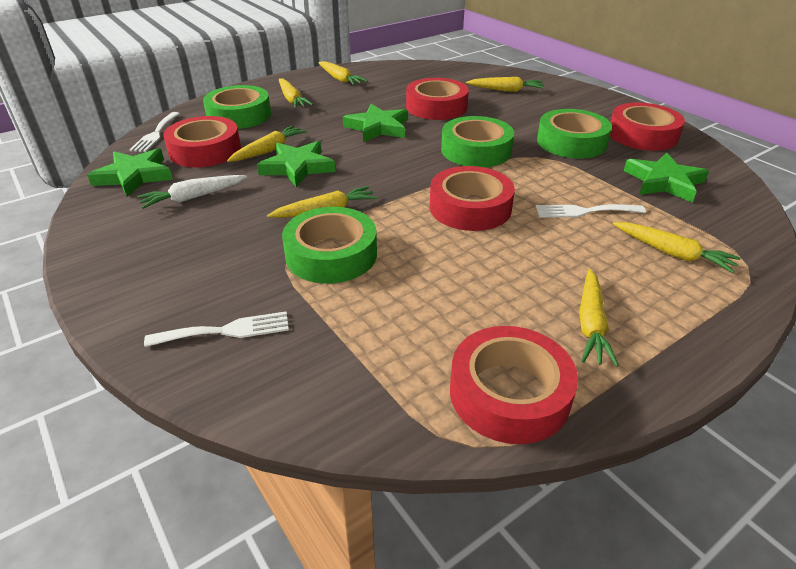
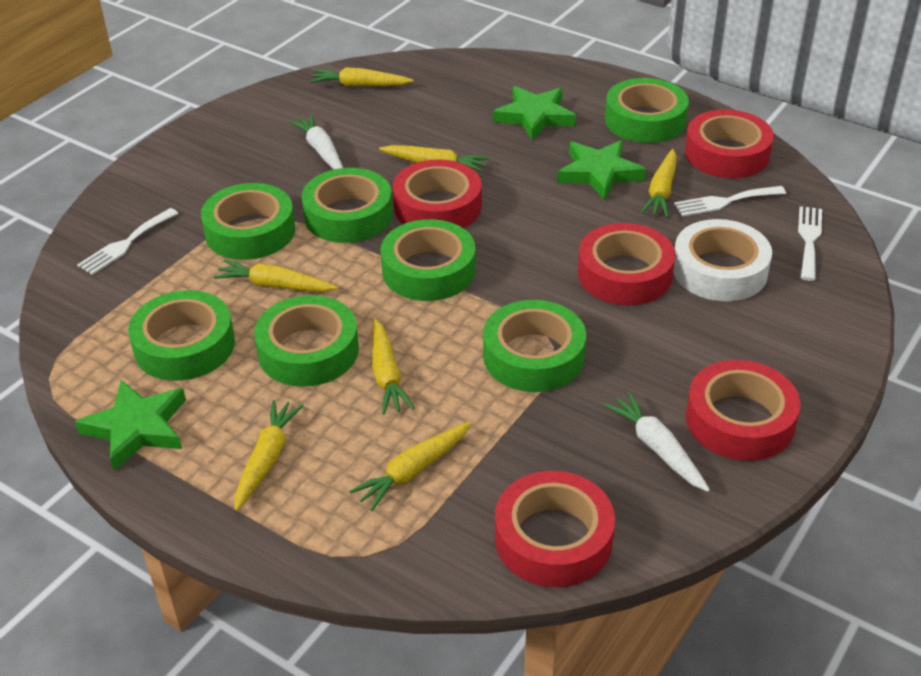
green star: [87,148,173,197] [257,141,336,187] [343,104,408,142] [624,153,709,203] = 4 -> [75,380,186,471] [493,86,576,140] [557,140,646,200] = 3
green tape: [203,85,271,129] [282,207,377,284] [441,116,514,167] [537,109,612,158] = 4 -> [128,290,235,381] [201,183,295,260] [254,295,359,387] [302,168,393,243] [381,219,475,301] [483,300,586,392] [605,78,689,143] = 7
white carrot: [137,175,247,209] = 1 -> [289,114,343,169] [604,392,710,492] = 2
white tape: none = 0 -> [673,219,772,301] = 1

